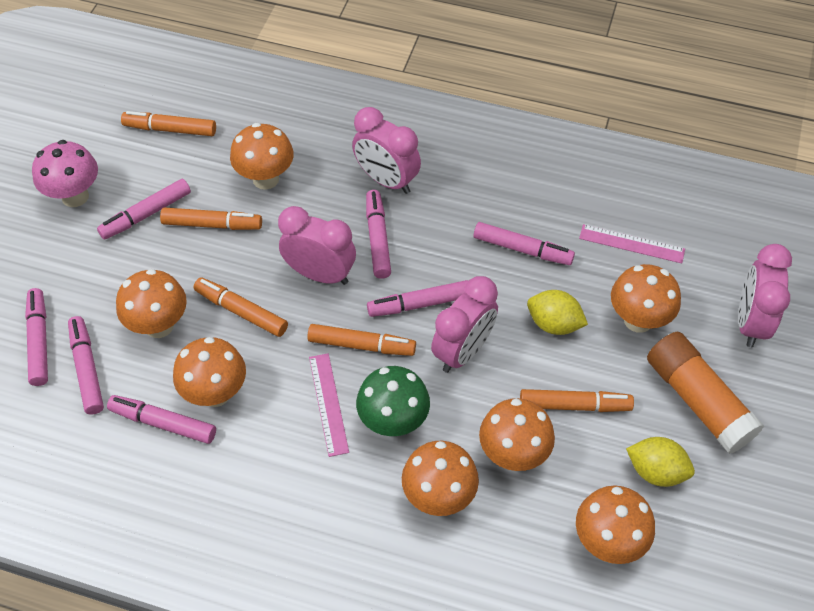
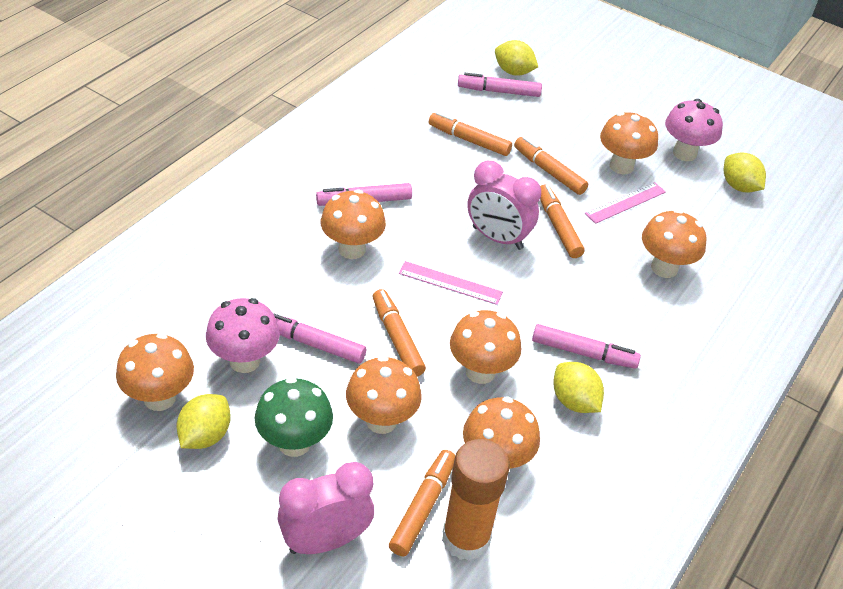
pink clock: [278,206,356,285] [352,107,421,194] [431,276,498,373] [738,244,792,347] = 4 -> [278,462,374,554] [467,161,541,250] = 2
pink marker: [25,288,48,386] [68,316,104,414] [97,179,191,240] [107,395,216,444] [366,190,391,279] [367,280,468,317] [474,222,575,265] = 7 -> [273,313,366,364] [316,183,412,206] [458,73,542,97] [532,324,641,369] = 4
pink mushroom: [32,140,98,207] = 1 -> [206,298,280,373] [665,99,723,161] = 2
yellow lemon: [527,290,588,335] [626,437,695,487] = 2 -> [177,394,231,449] [495,40,538,76] [553,362,604,413] [724,153,766,193] = 4

